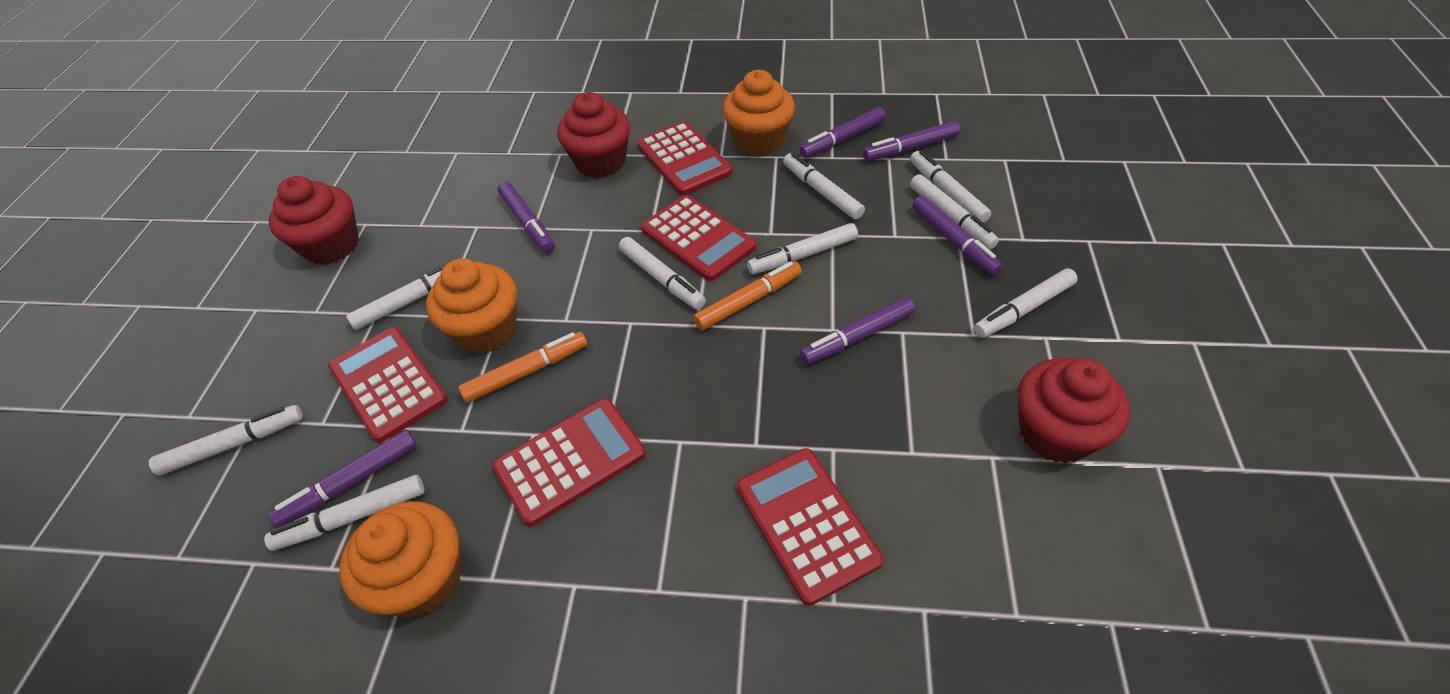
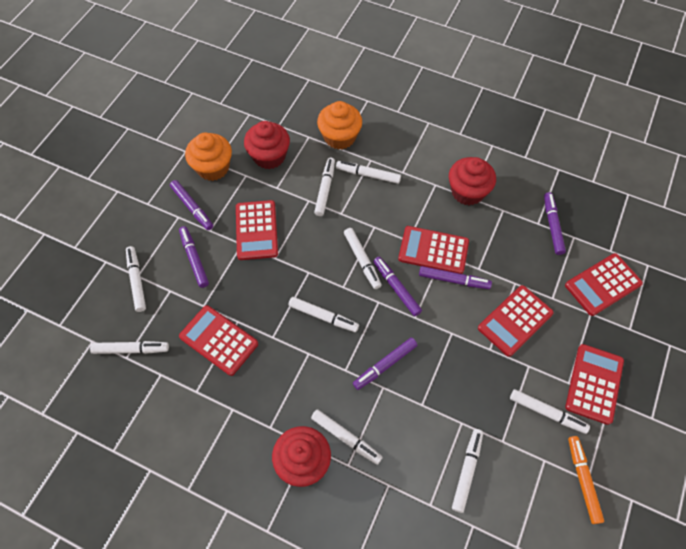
orange cupcake: [339,501,462,617] [426,258,517,353] [723,70,795,156] = 3 -> [185,133,232,181] [317,101,362,150] = 2
orange marker: [458,332,587,403] [693,261,802,330] = 2 -> [568,436,604,524] = 1
red calculator: [328,327,448,443] [492,398,646,526] [637,121,732,195] [641,195,757,281] [737,448,884,606] = 5 -> [179,305,258,376] [236,200,278,260] [398,226,469,274] [478,285,554,357] [565,253,643,316] [565,344,624,425] = 6

